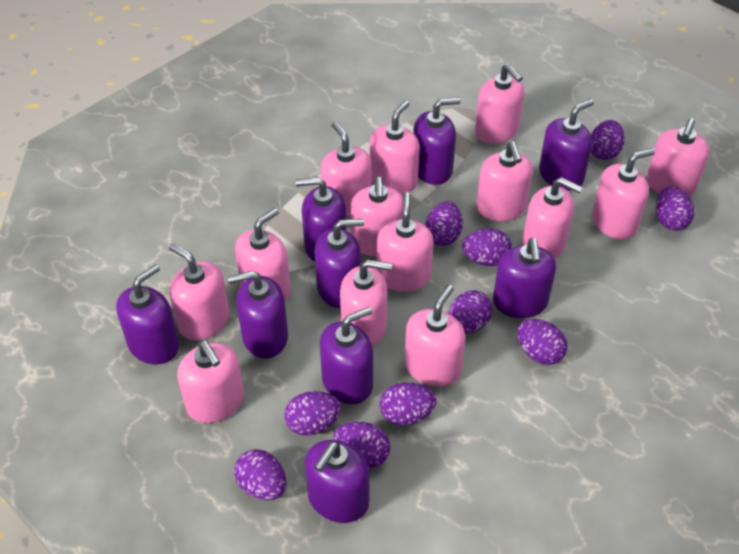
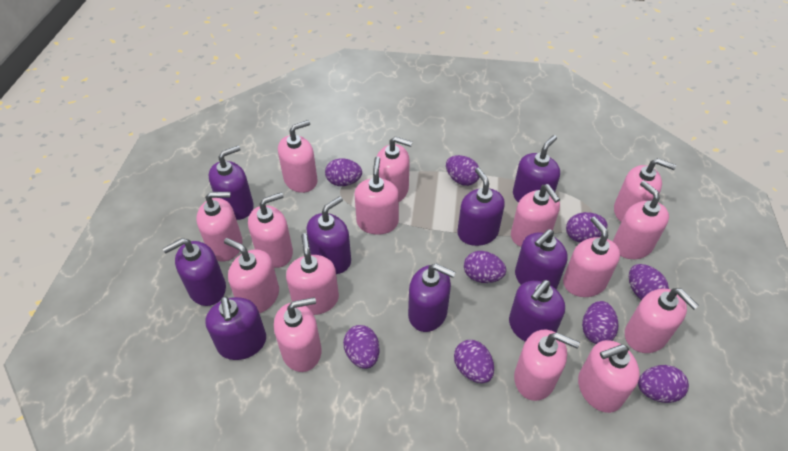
pink soap dispenser: [169,243,230,341] [177,341,244,423] [235,208,291,300] [320,122,372,217] [340,260,392,346] [351,177,403,257] [370,100,420,194] [376,192,434,292] [405,285,465,387] [475,64,524,144] [476,141,533,221] [522,177,583,259] [592,148,655,239] [646,118,709,196] = 14 -> [196,192,242,262] [224,238,279,313] [248,192,293,268] [274,297,321,372] [278,120,318,193] [286,233,339,315] [354,156,399,235] [376,136,412,202] [511,184,560,247] [514,330,580,401] [563,217,620,297] [578,340,640,413] [613,181,669,259] [614,158,676,222] [625,288,699,353] = 15
purple egg: [234,449,287,501] [284,391,341,436] [333,422,390,468] [380,382,436,425] [426,201,463,246] [448,290,493,334] [462,229,512,266] [517,319,568,365] [591,120,625,160] [656,186,694,231] = 10 -> [325,158,362,186] [343,325,380,369] [446,155,479,186] [454,340,494,383] [464,251,506,283] [566,212,608,242] [582,301,618,344] [629,264,669,300] [638,365,689,403] = 9

